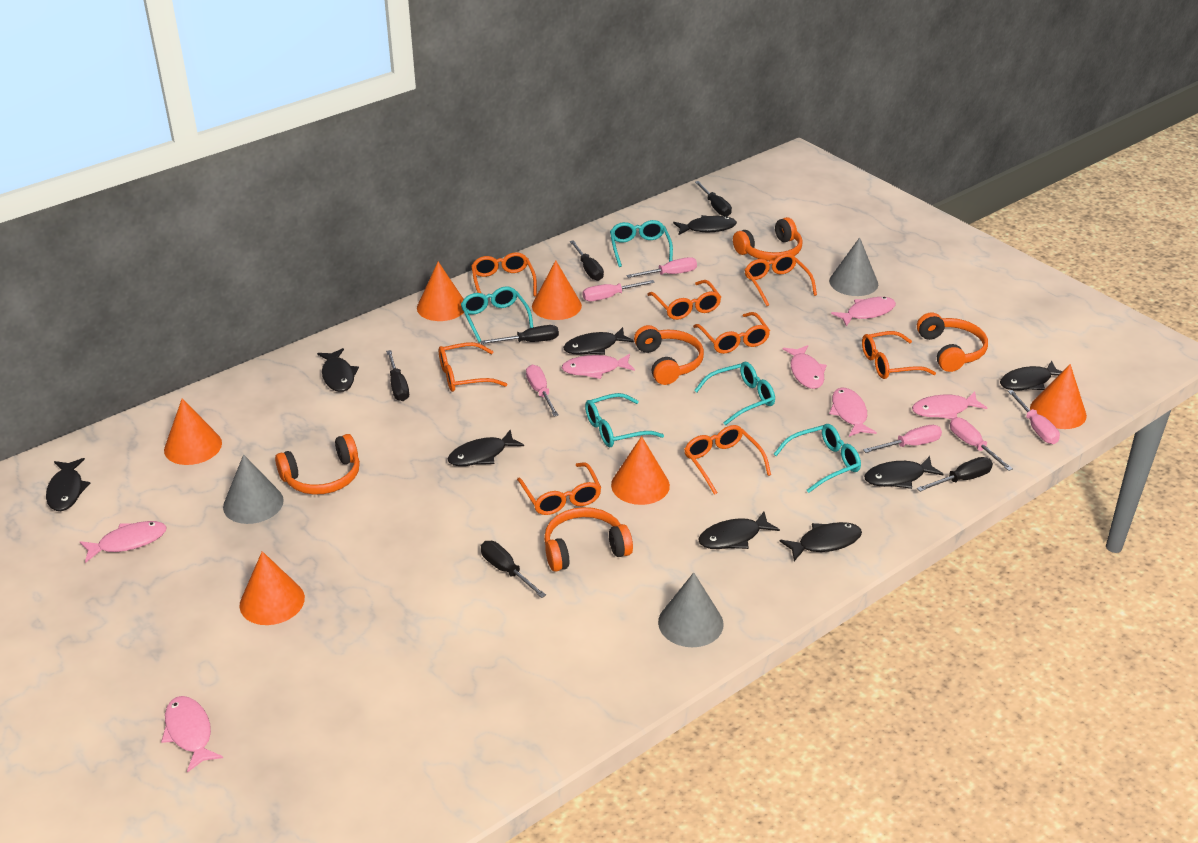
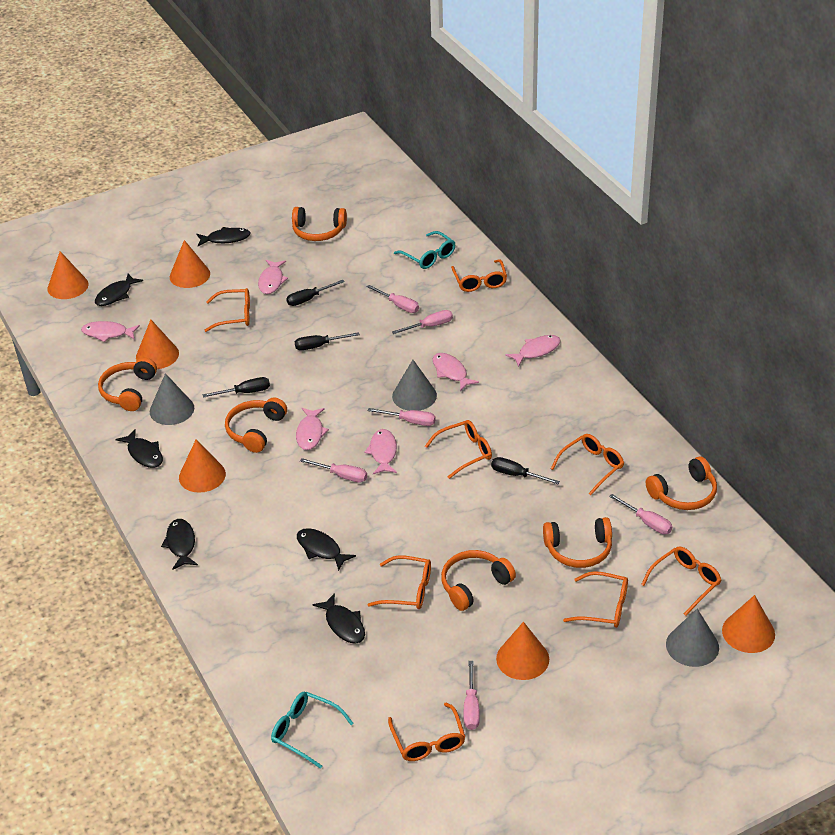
black fish: [46,458,90,511] [317,348,359,392] [448,430,524,466] [563,327,634,355] [673,215,737,235] [698,512,780,549] [780,522,862,561] [864,456,944,489] [1000,361,1062,390] = 9 -> [95,274,143,306] [116,429,163,468] [161,519,198,569] [197,227,250,246] [297,528,356,571] [312,593,365,644] = 6
black screwdriver: [386,350,409,401] [480,325,559,344] [481,541,546,598] [570,240,604,281] [695,181,732,217] [917,457,993,492] = 6 -> [203,377,270,398] [286,280,345,306] [295,332,360,350] [491,457,560,484] = 4
orange headphones: [275,434,360,495] [544,507,633,572] [634,325,704,385] [733,217,803,261] [917,313,988,372] = 5 -> [98,357,157,411] [225,398,287,453] [292,207,347,241] [441,550,516,611] [543,517,612,568] [646,457,717,510] = 6
pink fish: [80,521,167,563] [161,696,223,773] [562,354,635,379] [783,345,827,389] [829,387,877,437] [831,297,896,326] [912,392,987,419] = 7 -> [81,321,140,342] [258,260,288,294] [296,408,329,450] [364,429,397,474] [433,353,479,391] [505,335,561,367] = 6
turquoise glasses: [461,286,533,342] [585,393,664,447] [610,220,673,267] [694,362,775,425] [774,424,861,493] = 5 -> [271,692,354,769] [394,231,456,269] = 2

